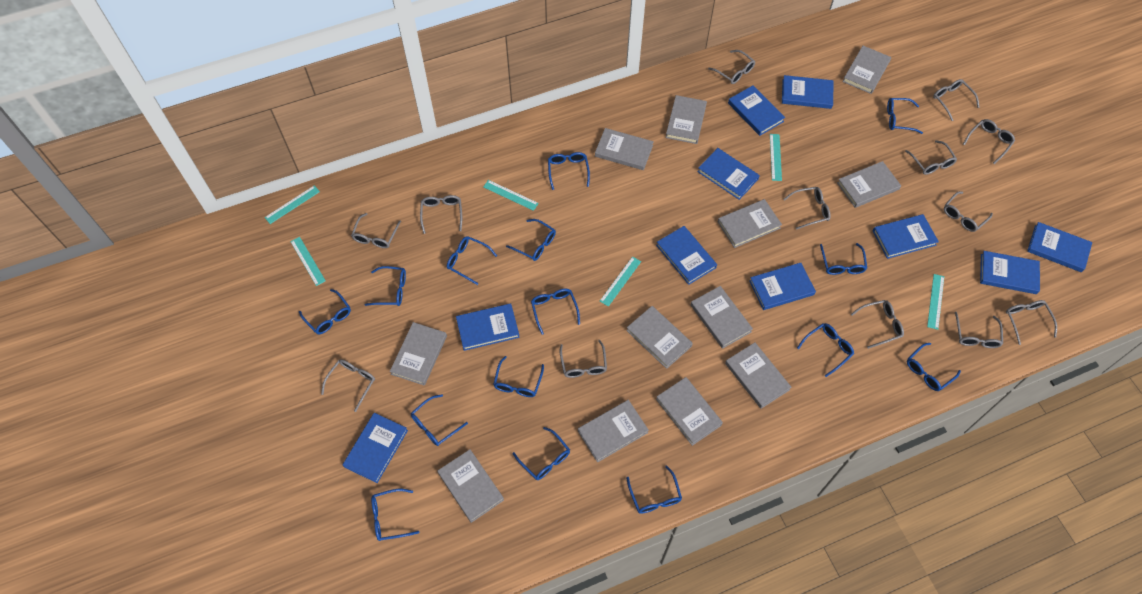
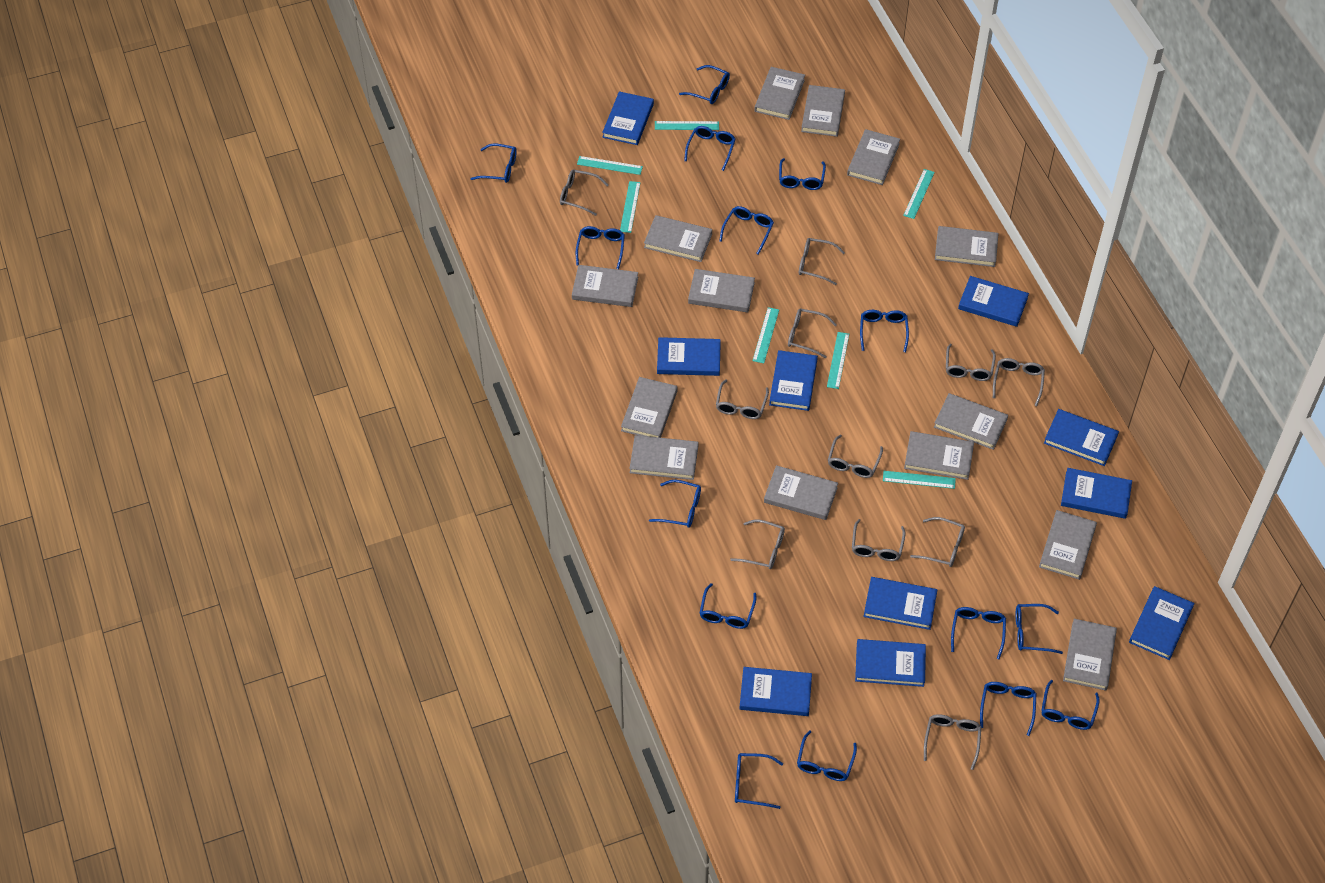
grey book: [390,322,447,386] [437,449,504,523] [578,400,649,462] [595,128,654,170] [626,306,693,369] [656,377,723,446] [665,95,707,144] [691,286,753,349] [718,199,782,248] [725,343,791,409] [837,161,901,208] [843,46,891,94] = 12 -> [572,265,638,307] [621,377,678,438] [629,435,698,480] [644,215,712,262] [688,269,755,312] [754,67,805,120] [764,465,838,520] [801,85,845,137] [847,129,900,185] [904,431,974,480] [934,393,1008,450] [935,226,999,267] [1039,510,1097,580] [1063,619,1117,691] = 14
grey glasses: [321,359,375,412] [351,213,401,248] [420,195,462,234] [560,340,607,378] [708,50,755,84] [784,187,831,230] [851,300,904,349] [905,140,957,175] [933,79,980,121] [944,191,993,232] [955,312,1003,348] [963,119,1015,164] [1006,300,1057,345] = 13 -> [560,170,609,216] [716,380,769,419] [730,520,785,569] [788,308,837,358] [799,238,845,285] [828,435,883,478] [852,519,905,561] [910,517,965,567] [924,714,981,770] [946,344,996,381] [993,358,1045,406] = 11
turquoise ruler: [265,185,320,224] [290,237,326,286] [483,180,539,211] [600,256,641,307] [770,134,782,181] [927,274,944,330] = 6 -> [577,156,643,175] [620,181,641,233] [655,121,719,130] [753,307,779,363] [827,332,849,389] [883,471,956,489] [903,169,935,219] = 7

